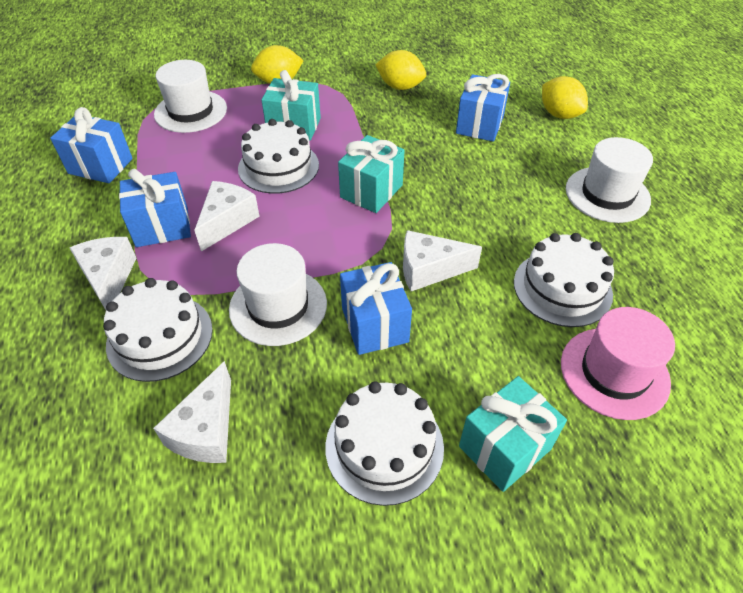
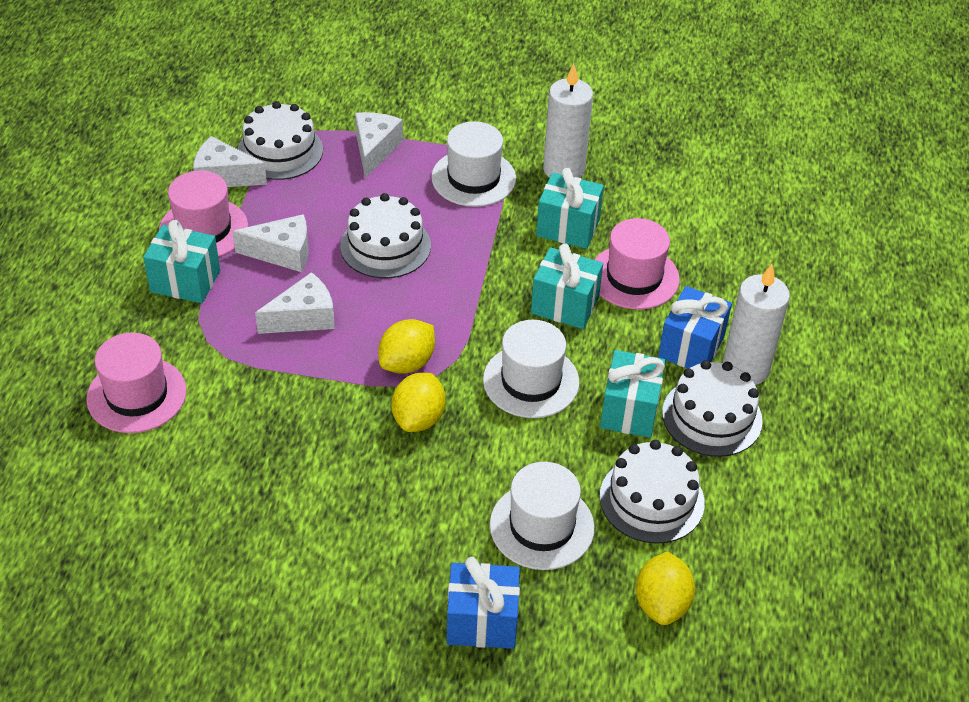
blue gift: [50,107,133,183] [119,169,191,247] [340,262,412,355] [456,74,510,142] = 4 -> [447,557,520,649] [658,286,732,369] = 2
pink hat: [561,307,675,420] = 1 -> [86,333,187,433] [159,170,248,257] [594,218,680,310] = 3
turquoise gift: [261,70,321,140] [338,135,405,213] [459,376,567,492] = 3 -> [143,220,220,303] [531,243,603,329] [536,168,604,249] [600,350,666,438] = 4
white candle: none = 0 -> [543,64,593,178] [723,264,790,385] = 2

